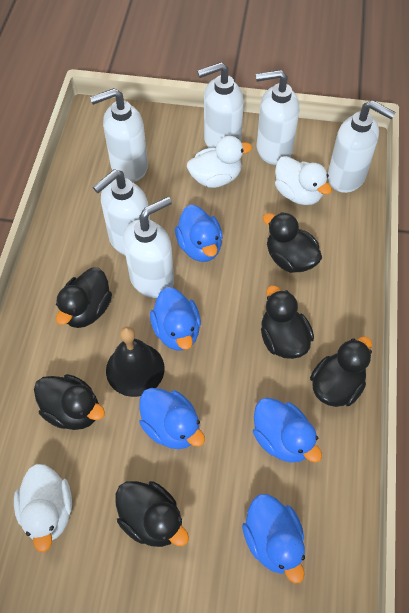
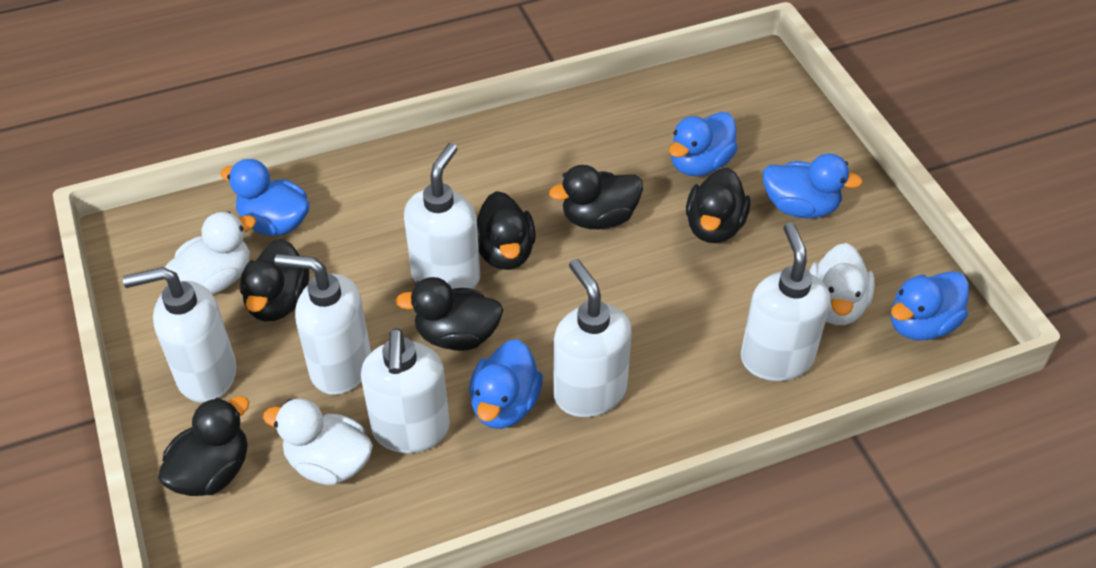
black bell: [106,327,164,397] = 1 -> none = 0

